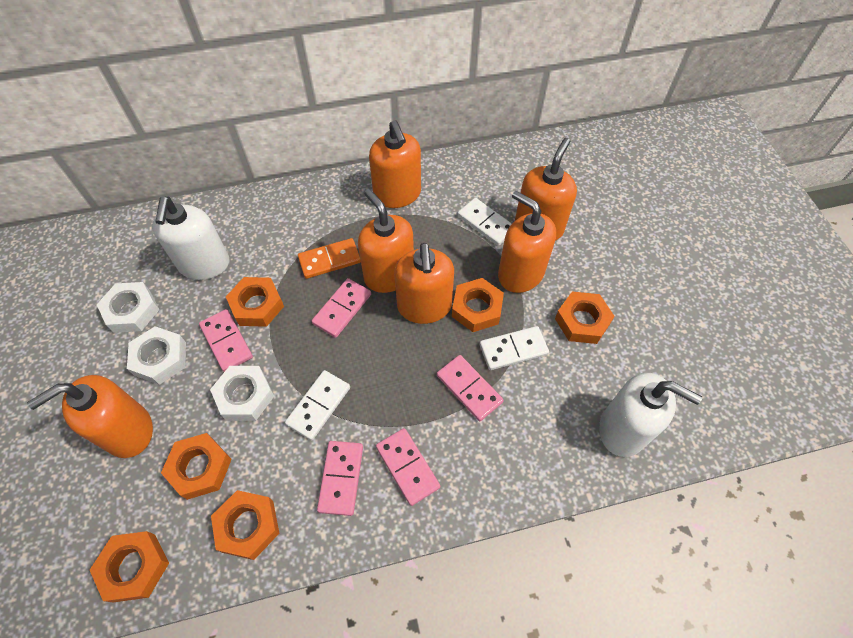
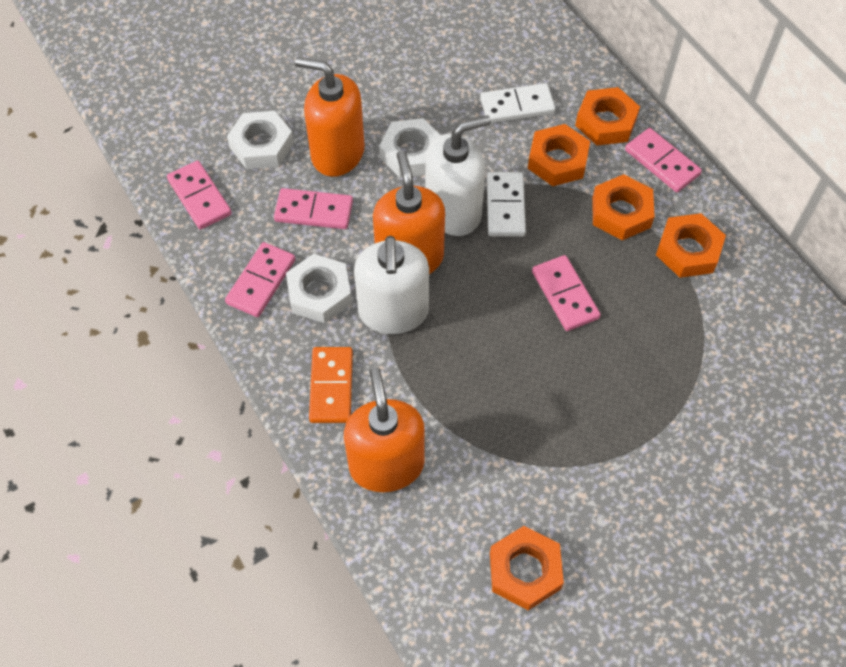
orange nut: [90,531,169,602] [161,433,232,500] [211,490,280,560] [226,277,284,327] [452,278,504,332] [555,292,615,344] = 6 -> [490,526,564,611] [528,124,590,186] [575,87,640,145] [592,174,655,240] [656,213,726,278] = 5
orange soap dispenser: [27,375,153,458] [358,189,414,293] [369,120,421,208] [394,243,454,324] [498,191,556,293] [515,138,577,241] = 6 -> [295,57,365,177] [344,367,425,492] [373,150,445,274] = 3
white domino: [285,370,350,441] [457,198,512,246] [480,326,549,370] = 3 -> [480,83,556,123] [487,172,526,237] = 2

